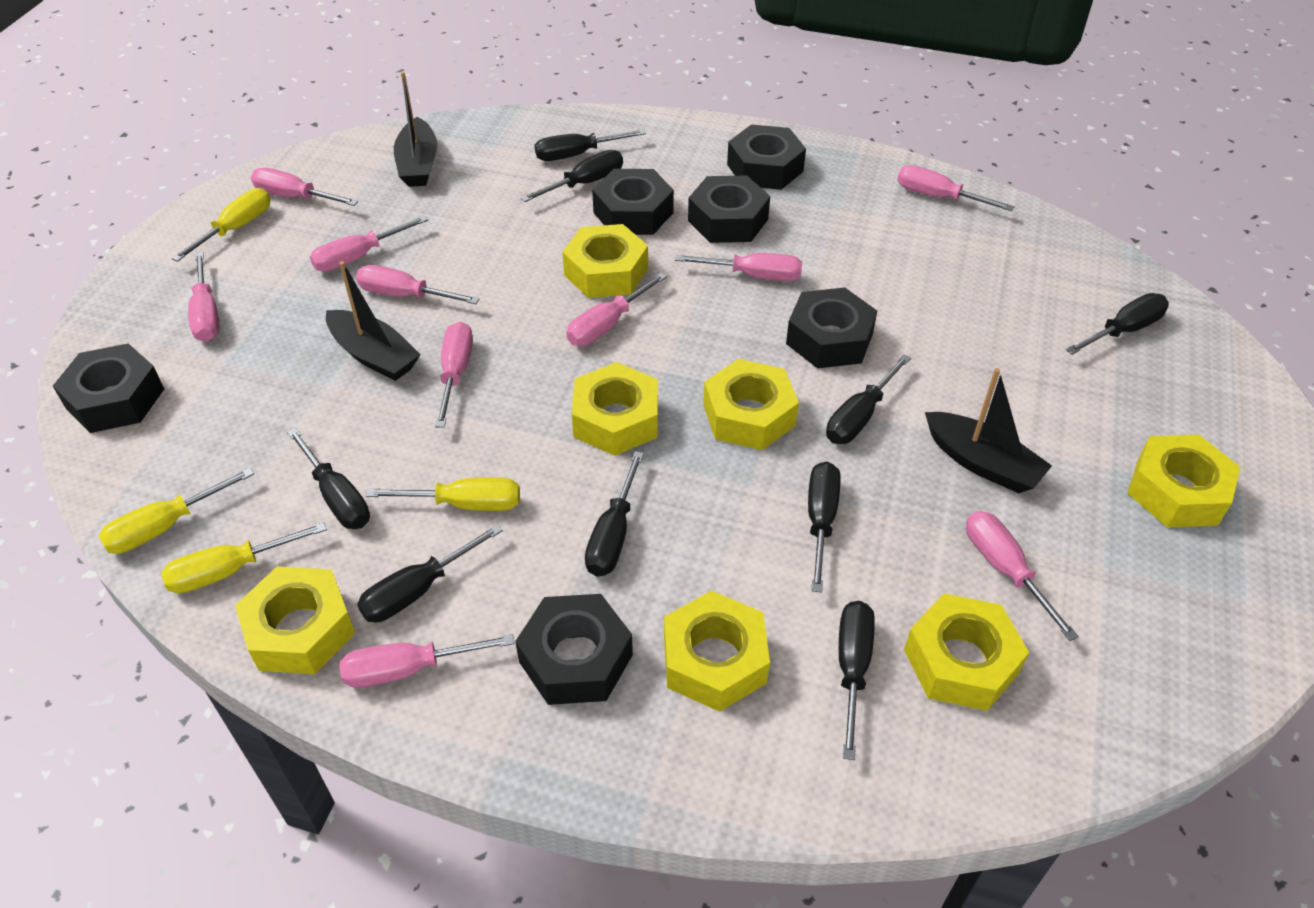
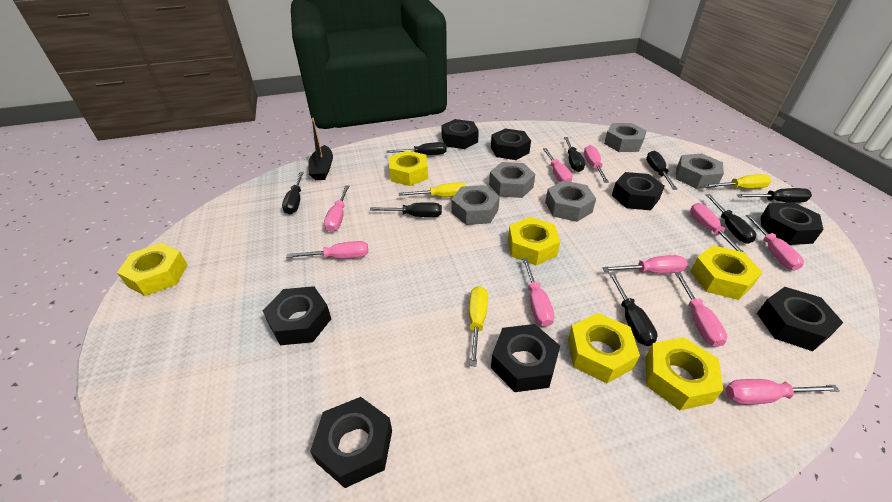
black boat: [326,261,421,381] [394,72,437,187] [925,368,1052,493] = 3 -> [308,118,333,180] = 1
black nut: [53,343,164,433] [515,594,633,705] [592,169,674,235] [688,175,770,243] [727,124,806,190] [786,287,877,369] = 6 -> [263,286,331,345] [310,397,392,488] [441,119,479,149] [491,128,531,160] [491,324,560,392] [612,172,665,210] [757,287,843,351] [761,202,824,245] = 8
black screwdriver: [287,428,370,529] [357,524,503,622] [521,150,623,202] [535,129,646,161] [585,451,644,576] [808,462,840,593] [826,354,911,444] [839,601,875,760] [1066,293,1169,355] = 9 -> [282,172,304,214] [370,202,442,217] [386,142,447,155] [564,137,585,172] [609,272,657,346] [646,151,677,190] [706,194,757,244] [737,188,812,202] = 8
grey nut: none = 0 -> [452,185,500,225] [489,162,535,198] [545,180,596,222] [604,123,647,152] [676,154,724,189] = 5
yellow nut: [235,566,355,674] [562,224,648,298] [572,362,658,456] [664,591,770,712] [703,359,799,450] [904,594,1029,711] [1127,435,1241,527] = 7 -> [117,243,188,296] [389,150,428,186] [508,217,560,265] [568,313,640,383] [646,337,723,410] [690,245,762,300] = 6
yellow screwdriver: [99,468,254,554] [161,522,327,593] [172,188,270,262] [366,477,520,511] = 4 -> [399,182,467,197] [469,286,488,367] [704,174,771,189] = 3

